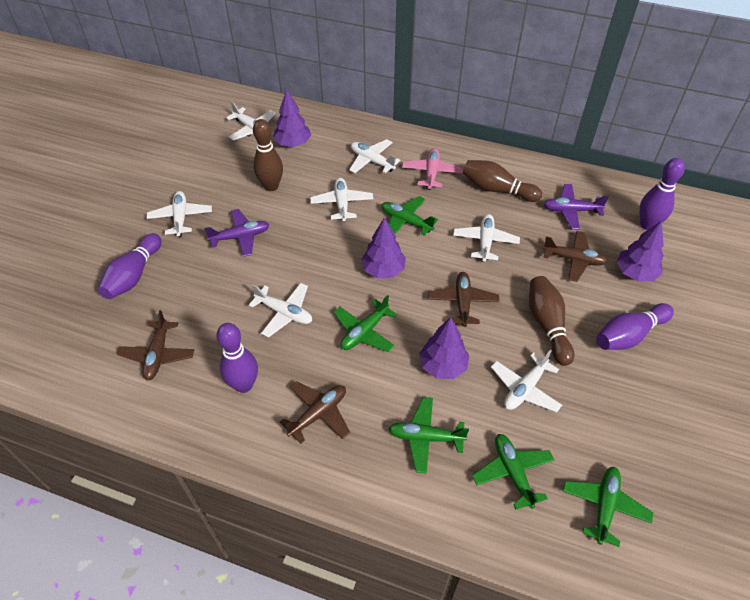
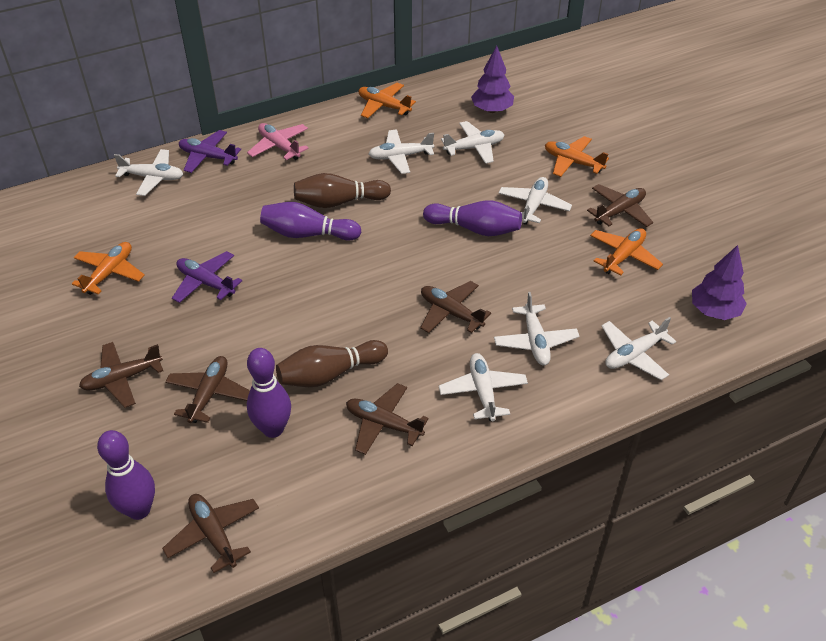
brown bowling pin: [253,119,283,191] [463,160,542,202] [529,276,575,366] = 3 -> [276,340,388,387] [294,173,391,208] = 2
brown plane: [117,310,194,381] [280,381,350,443] [428,272,500,327] [542,231,608,282] = 4 -> [79,342,163,408] [162,494,259,573] [165,356,250,423] [346,383,429,455] [420,281,491,333] [587,184,653,227] = 6
green plane: [334,295,397,352] [382,196,438,236] [389,397,469,474] [472,434,554,510] [563,467,653,547] = 5 -> none = 0
orange plane: none = 0 -> [72,242,145,295] [359,83,416,118] [545,136,609,177] [590,228,663,276] = 4
purple tree: [273,89,311,147] [361,217,406,278] [419,317,469,379] [617,221,664,281] = 4 -> [471,46,514,113] [692,245,747,320] = 2

